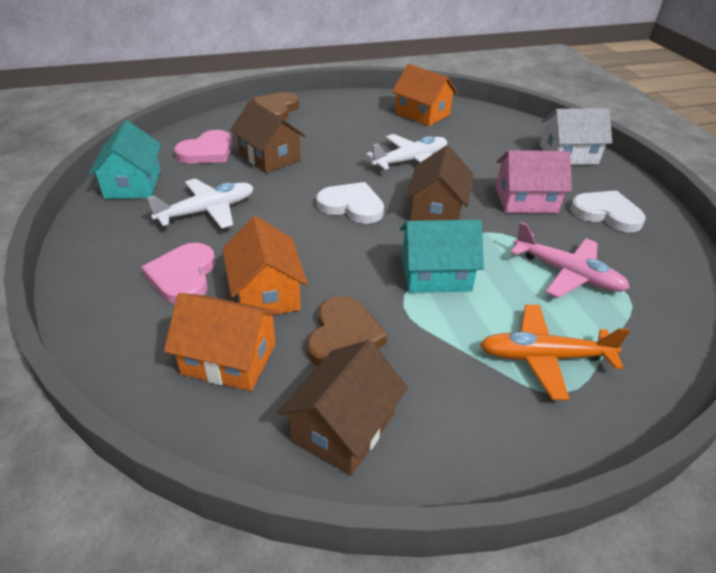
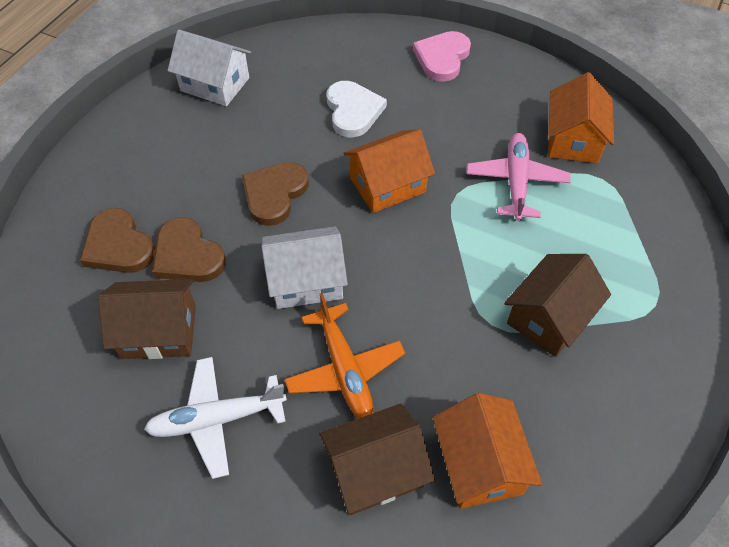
brown heart: [252,92,299,120] [307,296,387,367] = 2 -> [80,208,155,273] [152,217,226,282] [242,162,309,226] = 3
pink heart: [142,243,215,304] [174,130,232,164] = 2 -> [413,31,471,82] = 1
pink house: [496,150,572,213] = 1 -> none = 0
turquoise house: [88,120,161,199] [400,220,484,293] = 2 -> none = 0
white heart: [316,182,384,224] [570,190,646,232] = 2 -> [327,81,387,137] = 1
white house: [540,108,612,165] = 1 -> [168,30,251,106] [261,226,348,309] = 2
white plane: [147,178,254,229] [366,134,447,170] = 2 -> [144,357,287,479] = 1

